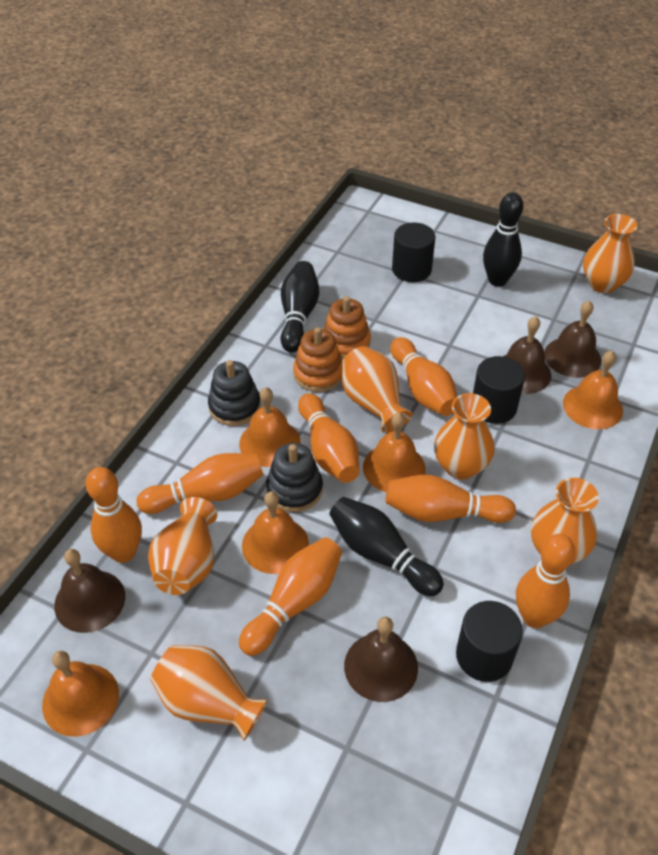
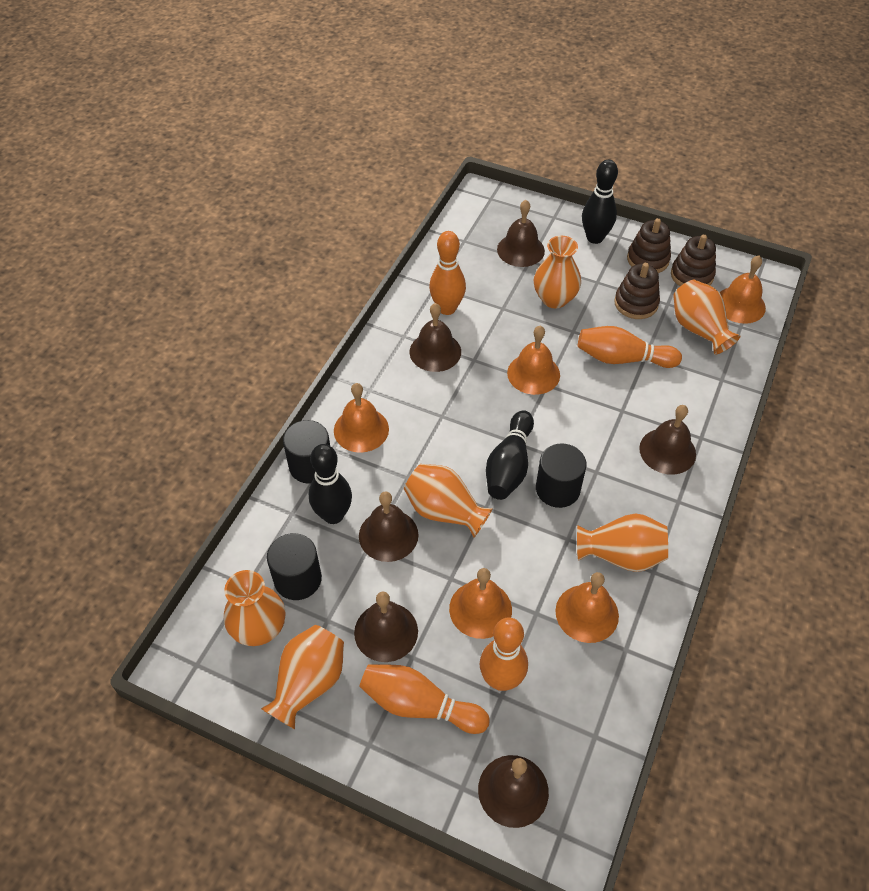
black stacking toy: [208,360,261,426] [266,443,323,512] = 2 -> none = 0
brown bell: [54,549,125,633] [344,617,418,702] [503,316,551,394] [544,300,601,378] = 4 -> [354,591,418,662] [359,491,418,562] [409,303,461,372] [478,755,549,828] [497,200,545,267] [639,405,696,475] = 6
brown stacking toy: none = 0 -> [614,263,660,319] [627,218,671,273] [671,234,716,286] = 3
orange bowling pin: [86,467,142,563] [137,453,264,514] [239,537,342,656] [298,393,360,483] [386,475,516,523] [390,337,457,416] [516,534,575,628] = 7 -> [359,664,490,734] [429,231,466,315] [480,618,528,691] [578,326,682,368] = 4
orange stacking toy: [293,327,342,392] [324,296,371,360] = 2 -> none = 0

